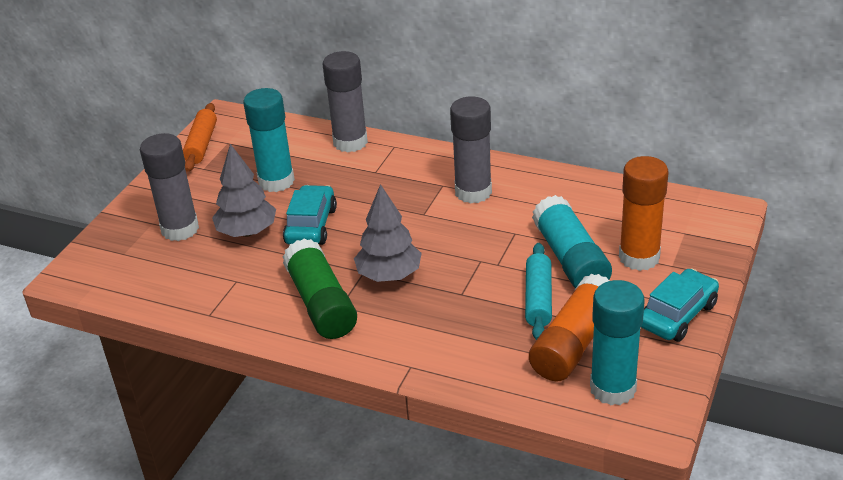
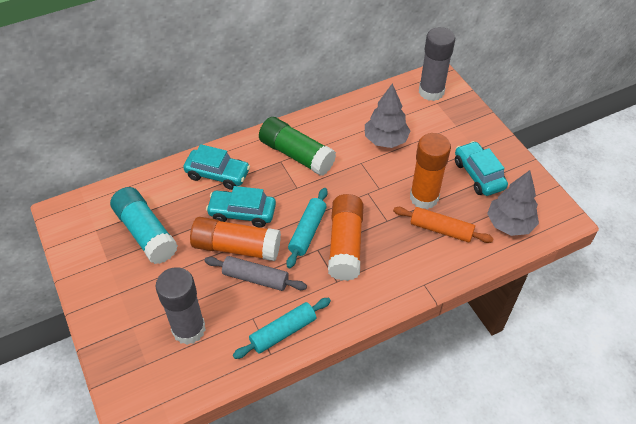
grey glue stick: [140,133,199,241] [323,51,368,152] [450,96,492,204] = 3 -> [156,267,206,345] [419,27,455,101] = 2
grey rolling pin: none = 0 -> [205,256,307,291] = 1
orange glue stick: [529,274,609,381] [619,156,669,271] = 2 -> [190,217,281,261] [328,194,364,281] [410,133,451,209] = 3
turquoise car: [283,185,337,245] [641,269,719,342] = 2 -> [183,144,250,190] [206,186,276,228] [455,141,508,196] = 3
turquoise glue stick: [243,88,295,192] [532,195,612,288] [590,280,645,405] = 3 -> [110,187,178,264] = 1
turquoise rolling pin: [525,243,552,340] = 1 -> [233,298,331,359] [286,188,328,268] = 2

